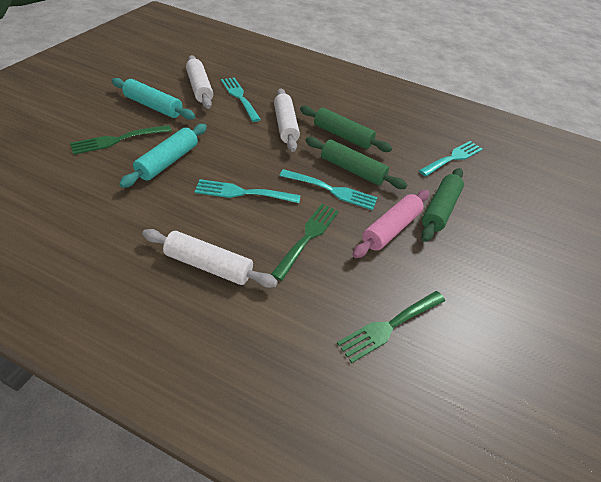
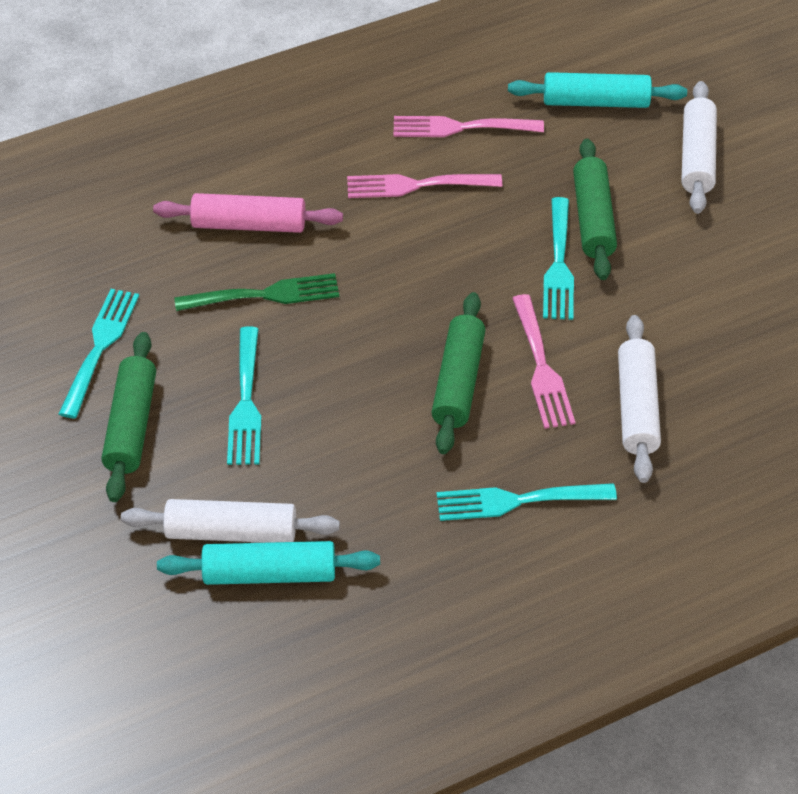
green fork: [70,125,172,155] [271,204,339,281] [337,291,445,363] = 3 -> [174,273,339,311] = 1
pink fork: none = 0 -> [347,174,502,198] [394,116,544,137] [512,294,575,429] = 3

